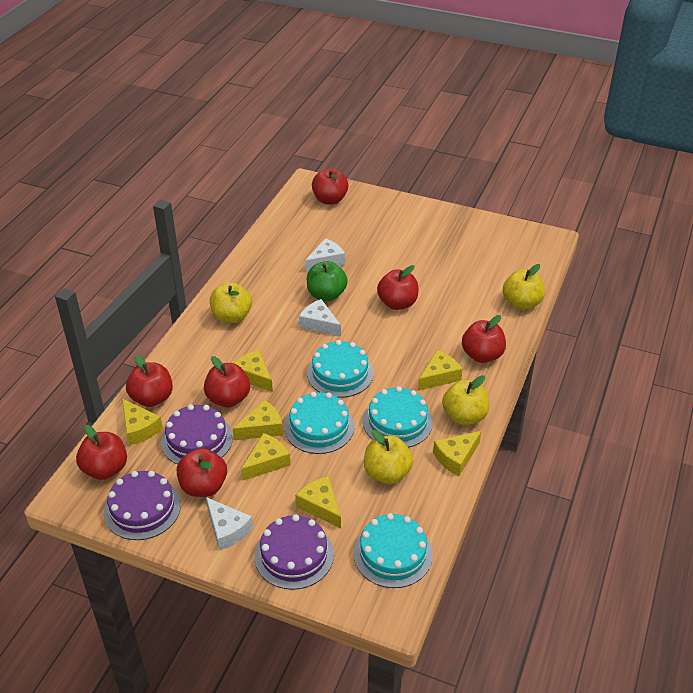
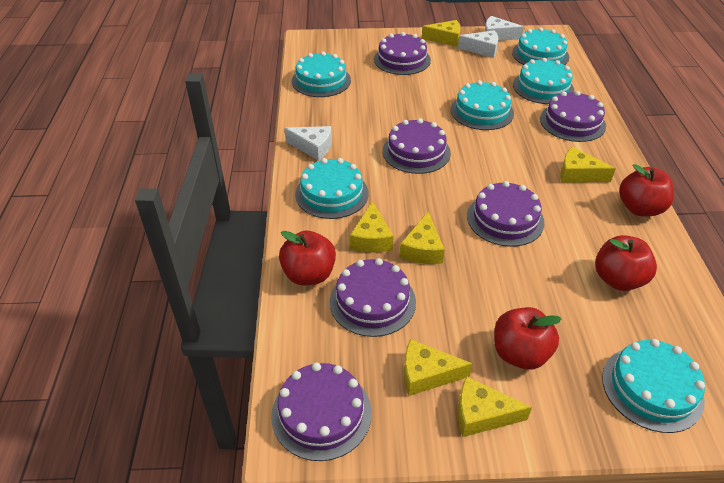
green apple: [307,261,348,301] = 1 -> none = 0
purple cake: [104,471,181,540] [161,404,233,465] [254,514,334,590] = 3 -> [271,362,372,461] [330,258,416,337] [374,32,431,75] [383,118,451,174] [467,181,544,247] [540,91,606,142] = 6
red apple: [76,425,127,480] [126,355,173,407] [177,448,227,497] [204,356,250,407] [312,168,348,205] [377,265,418,310] [462,315,506,363] = 7 -> [279,231,336,285] [494,307,561,370] [595,235,657,291] [619,164,674,216] = 4
turquoise cake: [284,392,354,454] [307,340,374,398] [353,513,433,588] [363,386,433,447] = 4 -> [292,52,351,97] [295,158,368,219] [451,80,514,130] [512,27,569,65] [513,58,574,104] [602,339,705,433] = 6
yellow apple: [210,282,252,323] [364,430,413,484] [442,375,489,425] [503,264,545,310] = 4 -> none = 0
yellow cheese: [122,399,163,445] [233,400,283,440] [234,350,273,392] [241,433,291,480] [295,476,341,528] [418,350,463,391] [433,431,481,476] = 7 -> [350,201,394,253] [400,212,445,264] [404,339,473,396] [422,20,461,47] [458,376,532,437] [560,147,616,183] = 6

